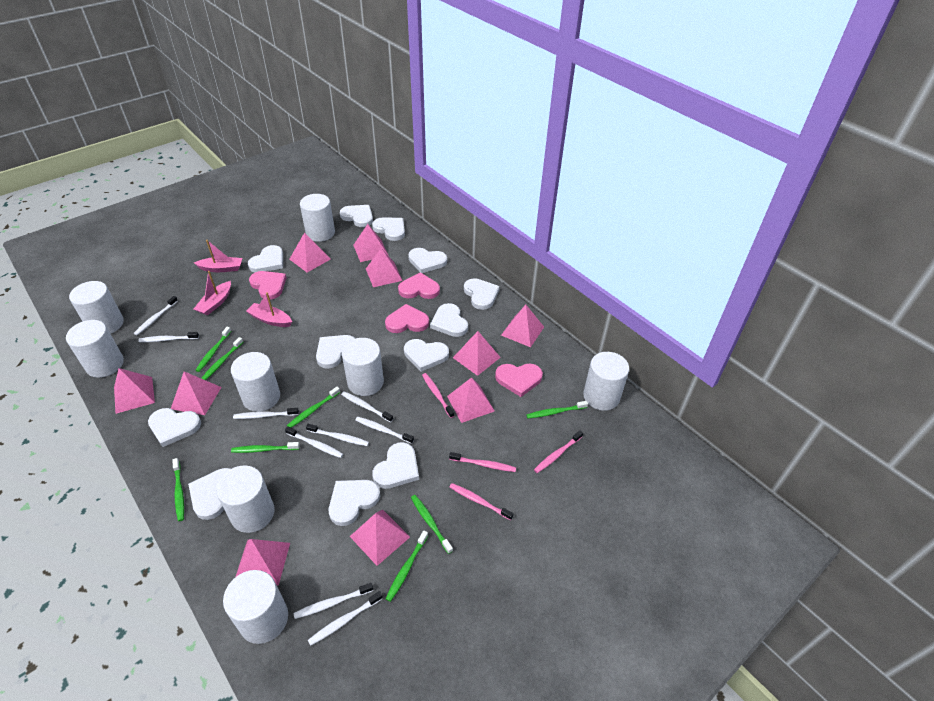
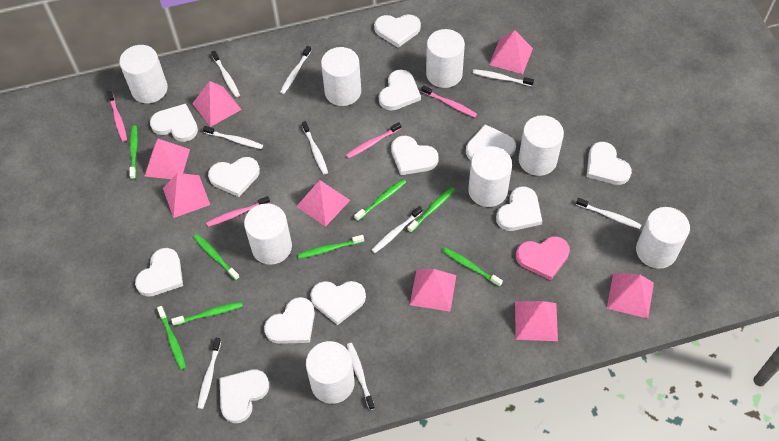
pink boat: [194,240,242,272] [194,271,231,316] [246,292,292,327] = 3 -> none = 0
pink heart: [249,271,286,300] [385,304,429,333] [398,272,440,299] [495,363,543,397] = 4 -> [516,236,570,280] = 1
pink pyramid: [114,368,155,414] [171,371,222,415] [236,539,290,586] [289,232,330,272] [350,509,410,566] [353,224,389,262] [366,248,403,287] [447,377,494,423] [453,331,501,376] [501,305,544,347] = 10 -> [145,139,190,179] [163,173,210,218] [192,81,242,127] [296,180,350,227] [410,269,456,312] [489,30,533,74] [515,301,558,341] [607,273,654,318] = 8

